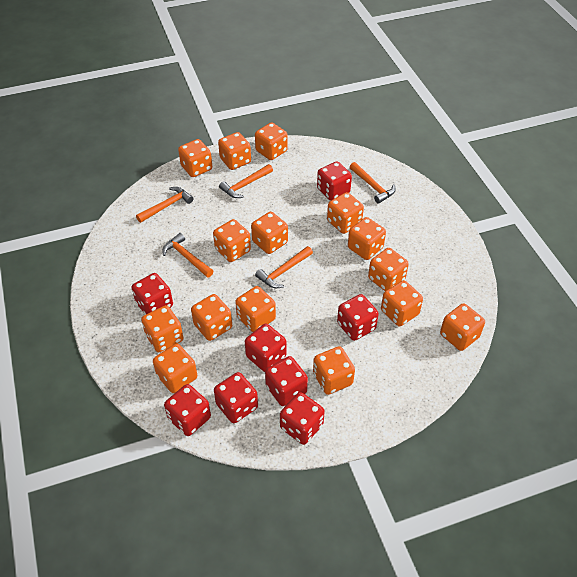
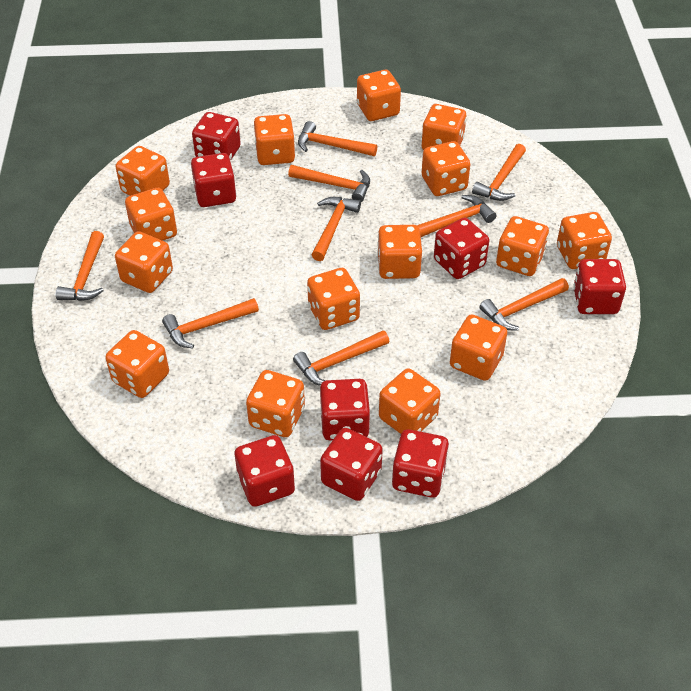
orange hammer: [136,187,194,223] [162,233,213,278] [219,164,273,198] [255,246,313,288] [350,162,395,204] = 5 -> [56,231,104,301] [162,298,259,348] [288,165,370,202] [293,330,389,386] [298,121,377,156] [312,197,361,261] [417,195,496,237] [472,144,526,201] [479,278,569,331] = 9

